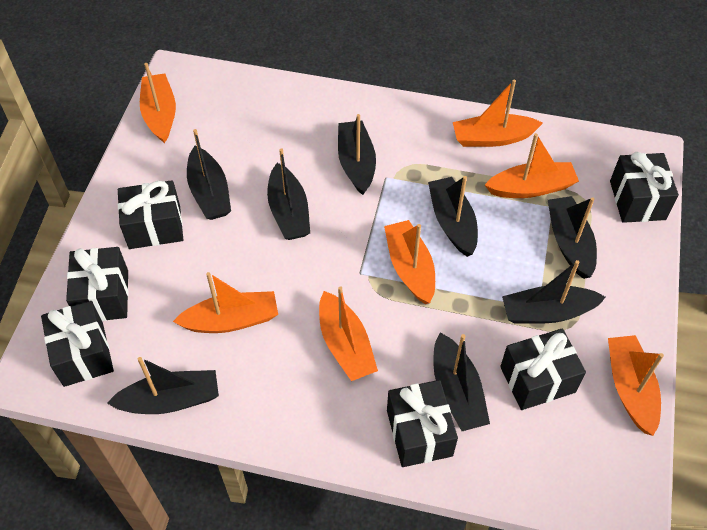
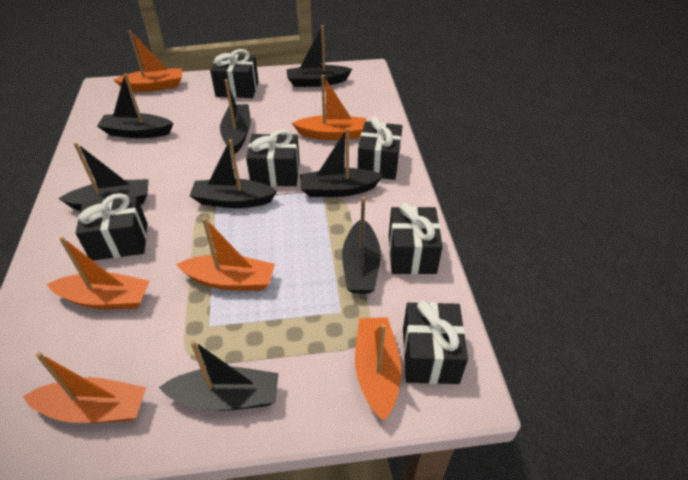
orange boat: [140,63,176,143] [173,272,278,333] [319,286,378,381] [384,220,435,304] [453,80,543,147] [485,133,579,198] [608,335,664,436] = 7 -> [23,352,146,423] [47,237,150,309] [114,30,182,92] [176,218,275,290] [292,75,366,140] [355,317,401,421] = 6

